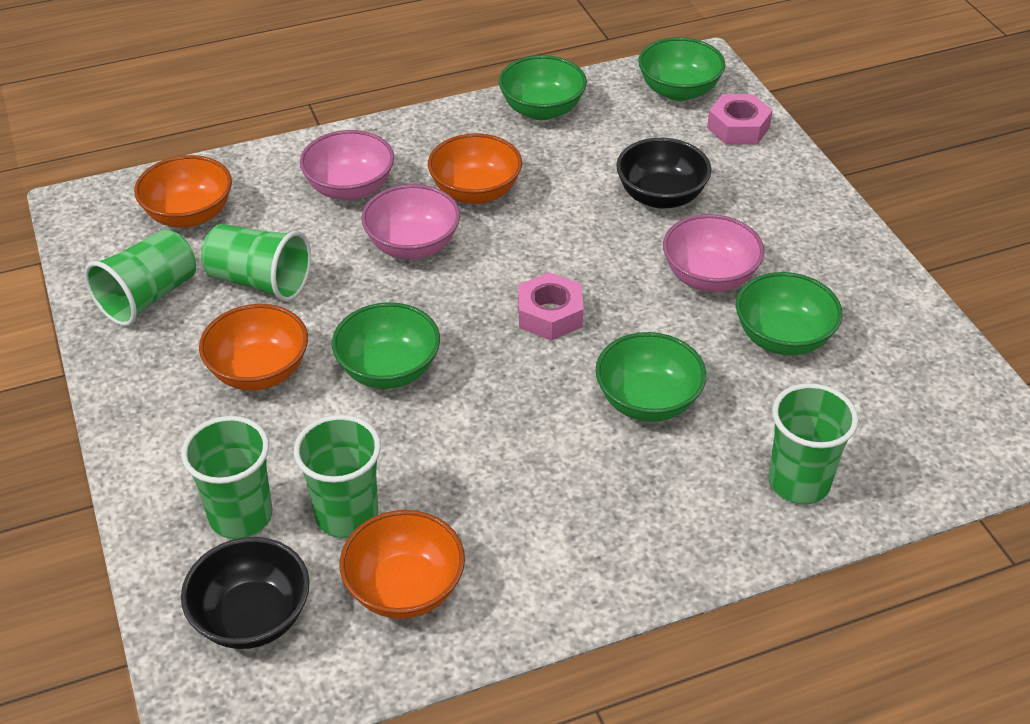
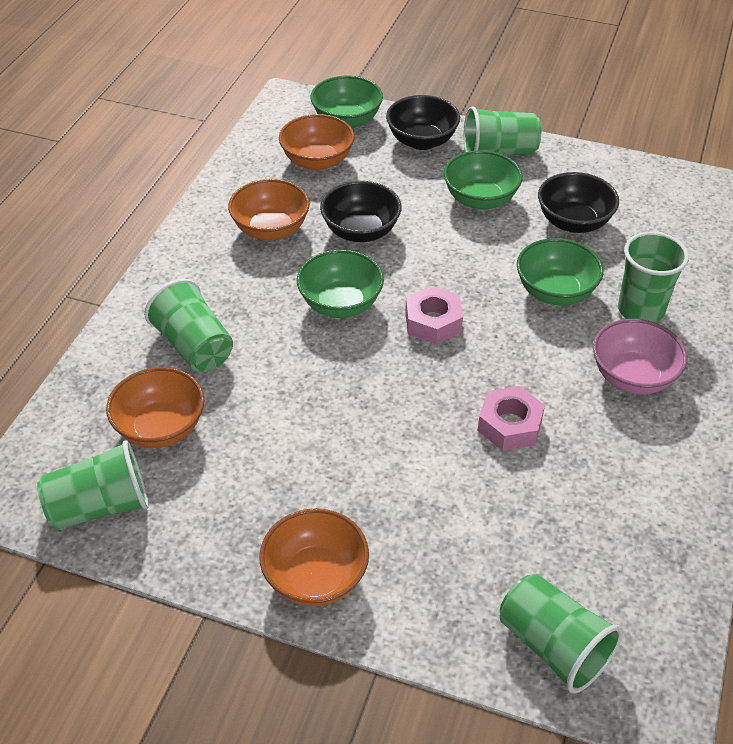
black bowl: [181,537,310,649] [616,138,712,209] = 2 -> [320,181,402,242] [386,95,460,150] [538,172,619,233] = 3
green bowl: [332,302,440,389] [499,55,587,120] [596,332,706,422] [638,37,725,101] [736,272,842,355] = 5 -> [297,250,384,318] [311,76,383,129] [444,150,523,210] [517,238,604,305] = 4
pink bowl: [300,130,394,200] [361,184,460,259] [663,214,764,292] = 3 -> [593,319,687,394] = 1

